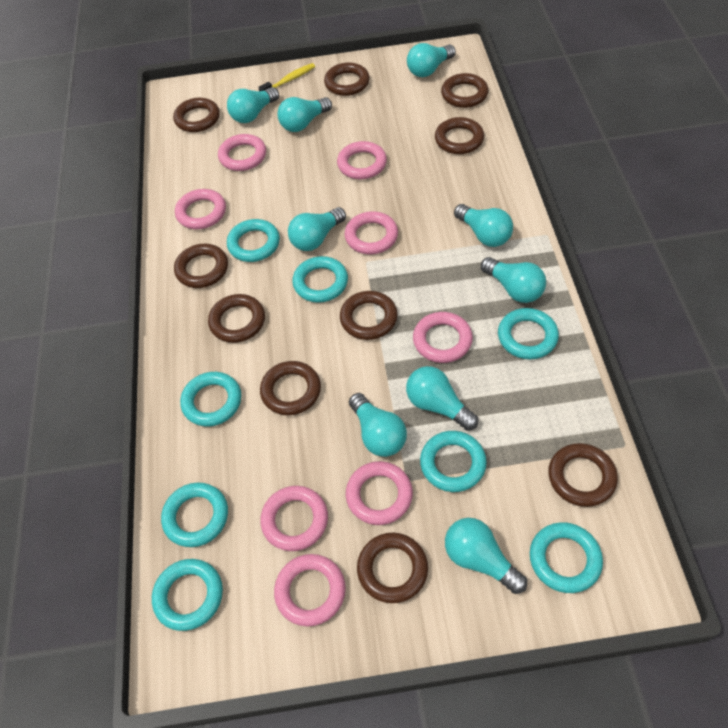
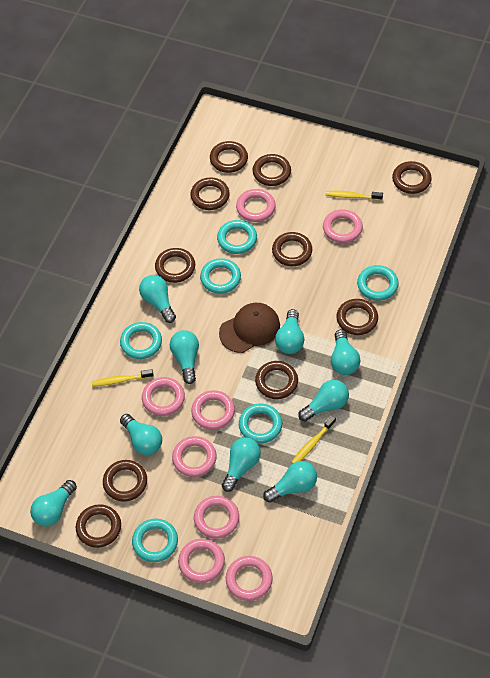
brown cap: none = 0 -> [219,303,280,353] = 1
turquoise ring: [152,559,223,631] [161,483,228,547] [180,372,241,427] [227,219,280,262] [292,256,348,303] [420,431,487,492] [498,308,559,359] [530,522,603,593] = 8 -> [120,322,162,359] [132,519,178,562] [200,258,241,294] [217,220,257,254] [239,404,282,443] [357,265,399,301] = 6
yellow toothbrush: [258,63,315,91] = 1 -> [92,369,154,386] [292,416,336,463] [326,191,383,200] = 3

